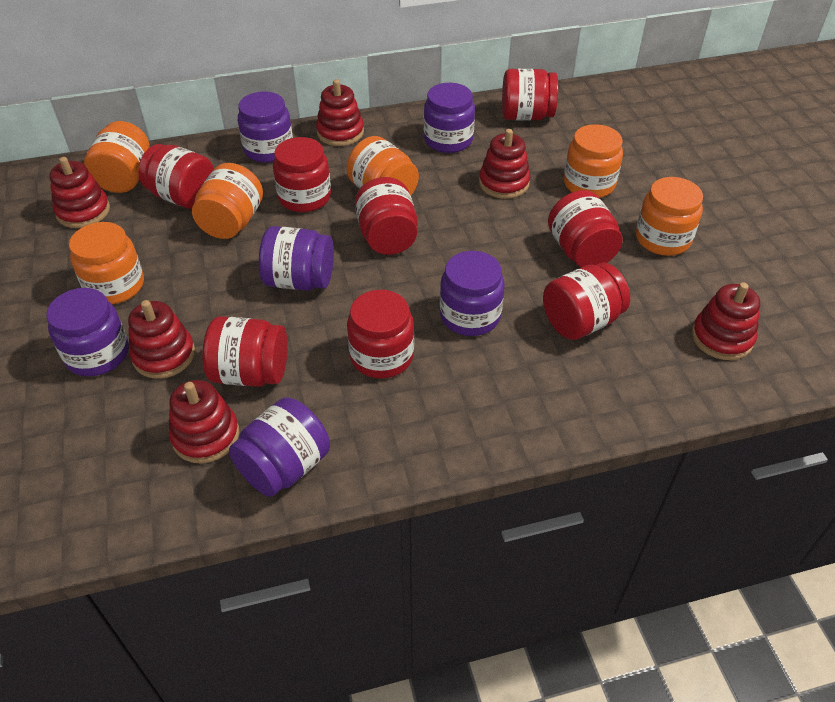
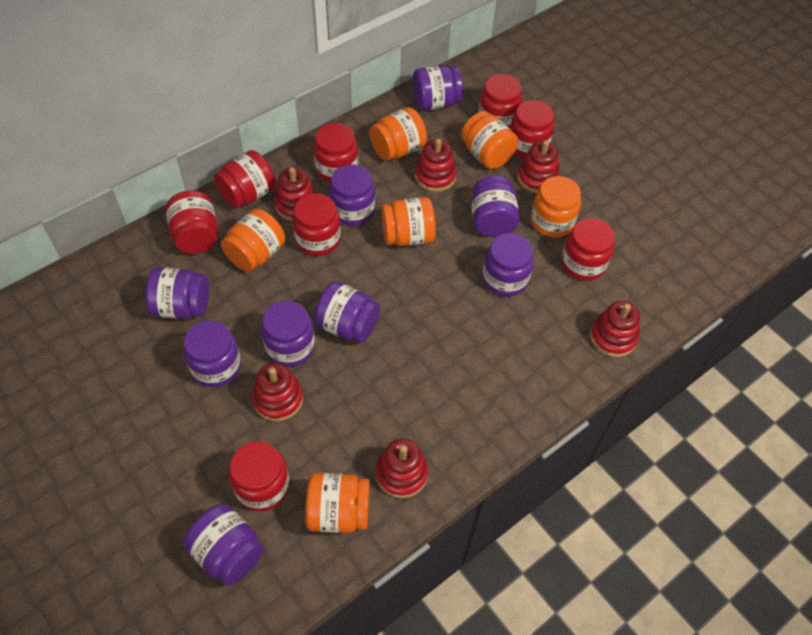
purple jar: [46,288,129,376] [229,397,330,497] [238,91,293,163] [259,226,334,291] [424,83,475,153] [440,251,505,336] = 6 -> [145,267,209,319] [183,320,241,387] [183,504,264,586] [261,301,315,367] [314,282,380,343] [329,164,375,226] [413,65,463,111] [471,175,519,237] [482,233,534,297] = 9

